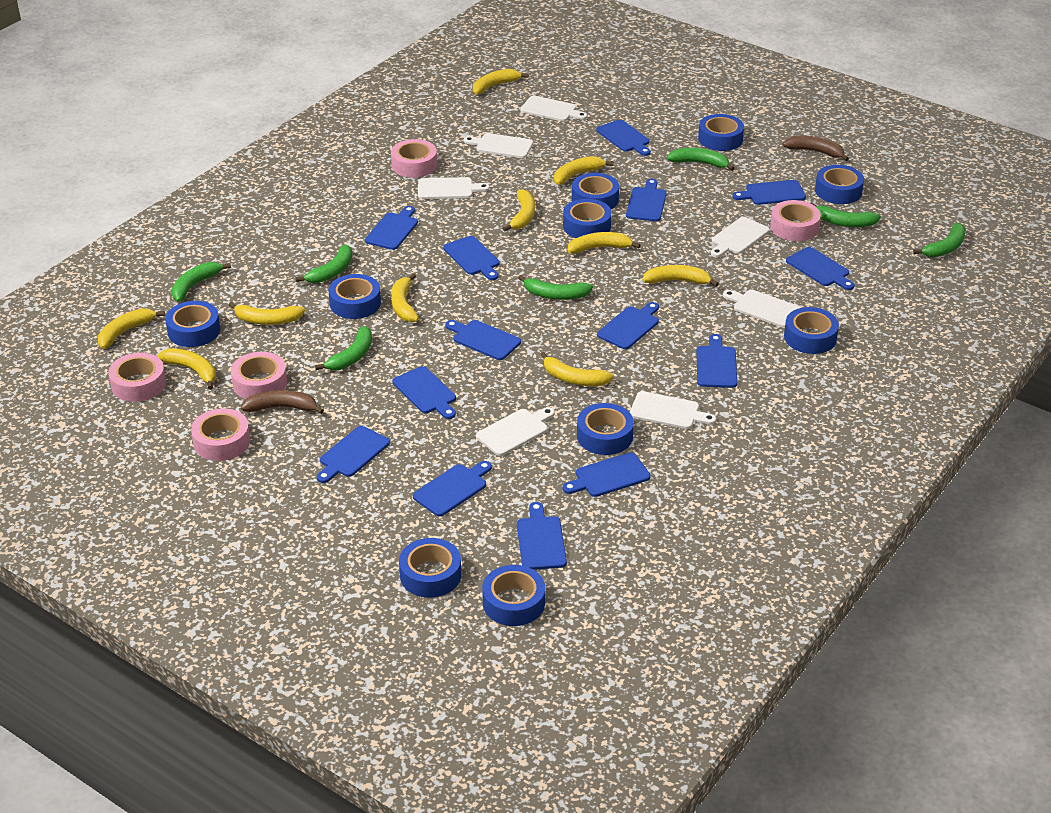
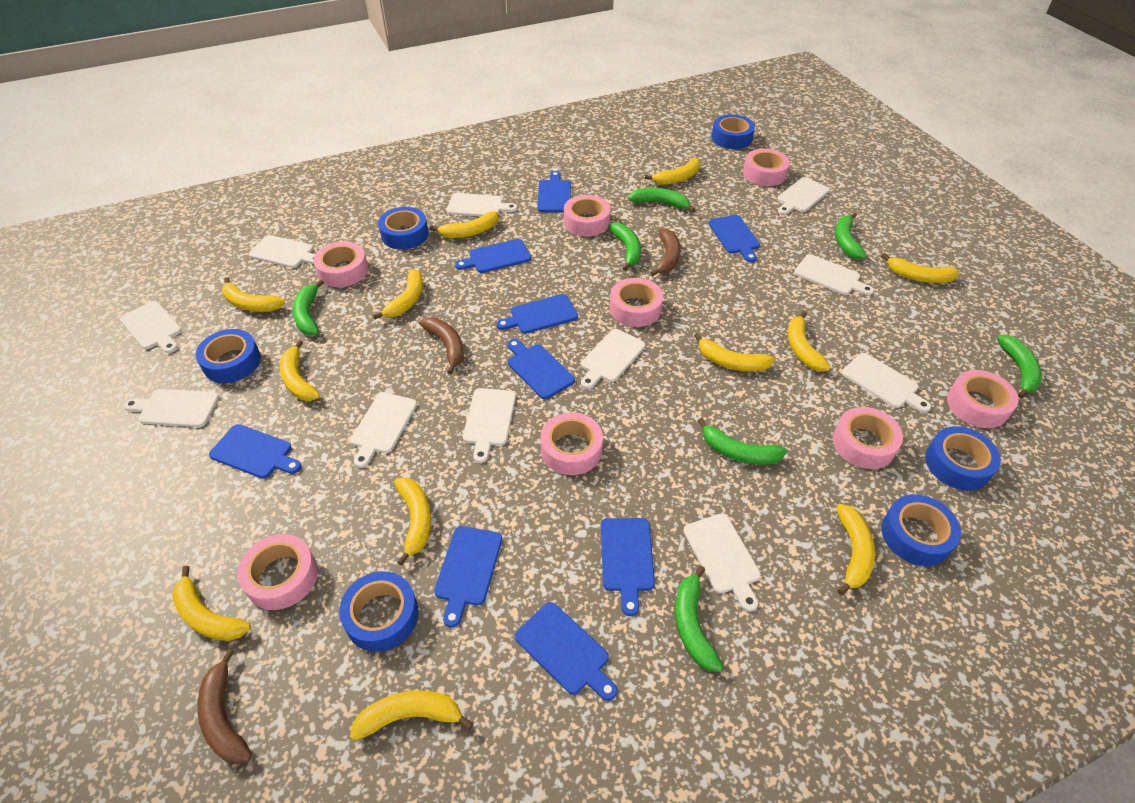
blue cutting board: [317,426,390,483] [365,206,418,250] [393,366,456,419] [413,461,492,516] [443,236,500,280] [445,320,521,360] [517,502,567,570] [562,452,651,497] [596,119,651,156] [597,302,659,349] [626,179,667,221] [697,334,737,388] [732,180,806,205] [786,247,855,290] = 14 -> [209,424,302,479] [434,526,502,628] [455,239,531,273] [496,294,578,334] [507,339,575,399] [515,602,618,701] [537,171,571,212] [601,518,655,616] [709,215,760,262] = 9
blue tape: [165,301,220,347] [328,274,381,319] [399,538,461,598] [482,565,545,626] [563,199,611,238] [572,173,619,209] [577,403,634,455] [698,114,744,151] [784,307,839,354] [815,165,864,204] = 10 -> [196,329,261,383] [339,571,418,652] [378,207,429,249] [712,114,755,149] [881,494,961,566] [925,426,1001,491] = 6
brown banana: [241,390,324,414] [783,136,849,161] = 2 -> [198,649,252,764] [419,318,464,374] [650,228,681,277] = 3
pink tape: [108,353,166,402] [191,408,250,461] [231,352,287,399] [391,139,437,178] [771,200,821,241] = 5 -> [237,534,318,610] [314,241,368,287] [541,412,603,475] [564,195,610,236] [610,278,663,327] [743,149,790,186] [833,407,903,469] [947,370,1019,428] = 8
white cutting board: [418,177,490,199] [464,133,533,158] [476,407,555,456] [520,96,587,121] [630,391,716,429] [711,217,770,257] [723,290,800,328] = 7 -> [120,301,182,353] [124,389,219,427] [249,235,315,268] [351,392,417,468] [446,193,517,217] [463,388,516,463] [581,329,645,389] [683,513,761,612] [777,177,830,215] [794,254,874,295] [842,353,931,412] = 11
yellow banana: [98,308,165,349] [157,348,216,390] [229,302,305,325] [391,273,419,322] [473,69,528,95] [503,189,535,231] [540,352,614,386] [554,156,613,185] [567,232,640,254] [642,265,719,287] = 10 -> [172,566,251,641] [222,277,285,312] [280,340,320,401] [350,690,473,741] [373,269,423,320] [394,477,431,566] [430,211,498,238] [645,158,700,185] [694,333,775,372] [788,311,831,371] [836,504,875,595] [881,253,960,283] = 12

